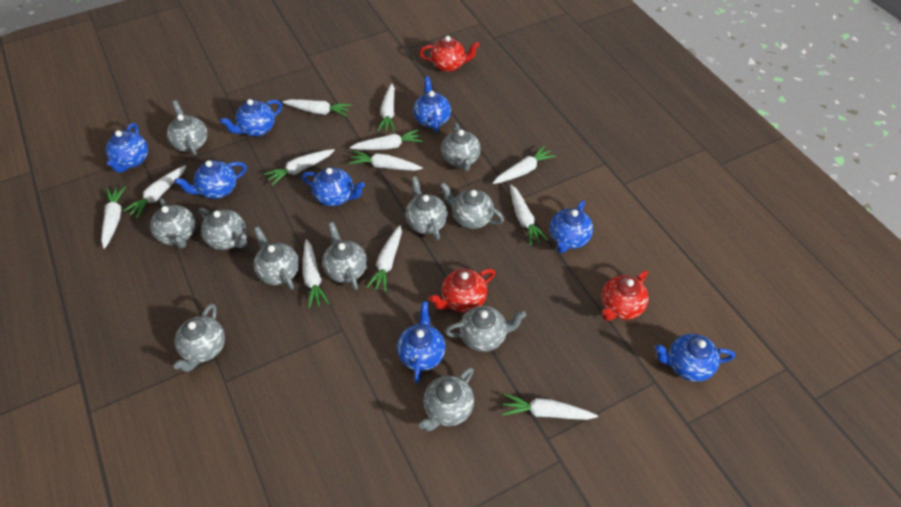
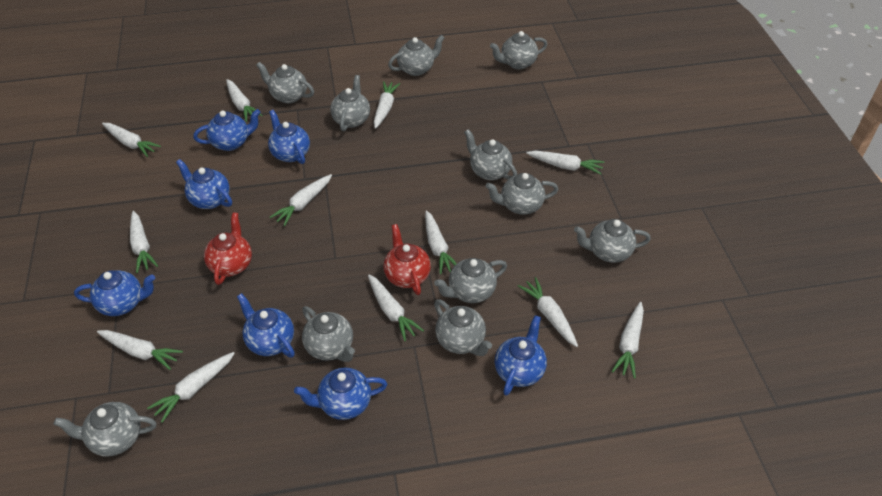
blue teapot: [106,123,148,173] [174,160,247,199] [220,99,282,136] [302,167,365,206] [397,301,445,383] [413,76,451,133] [550,200,593,253] [655,334,735,382] = 8 -> [74,270,155,316] [176,159,232,209] [193,109,261,151] [237,293,295,358] [268,110,310,164] [294,368,387,420] [495,315,547,395] = 7
red teapot: [419,36,480,72] [429,269,495,313] [601,271,649,321] = 3 -> [204,212,252,285] [383,224,431,295] = 2

